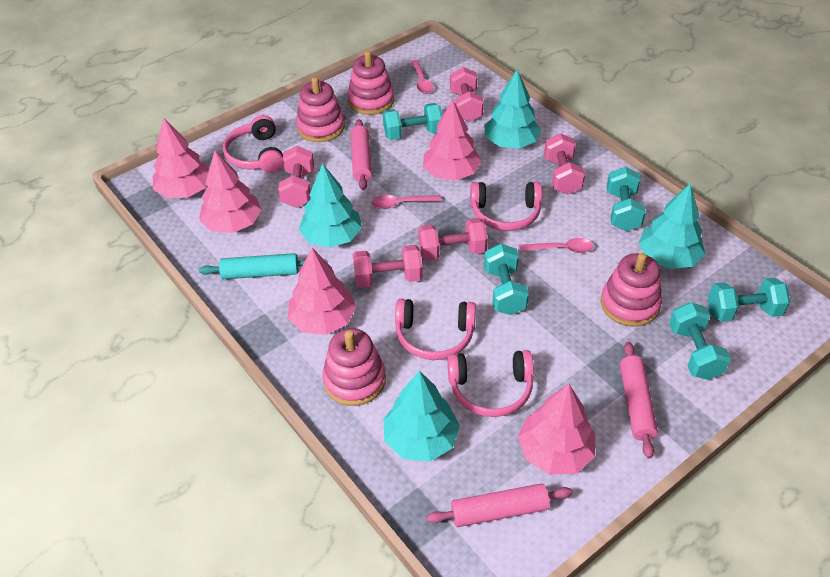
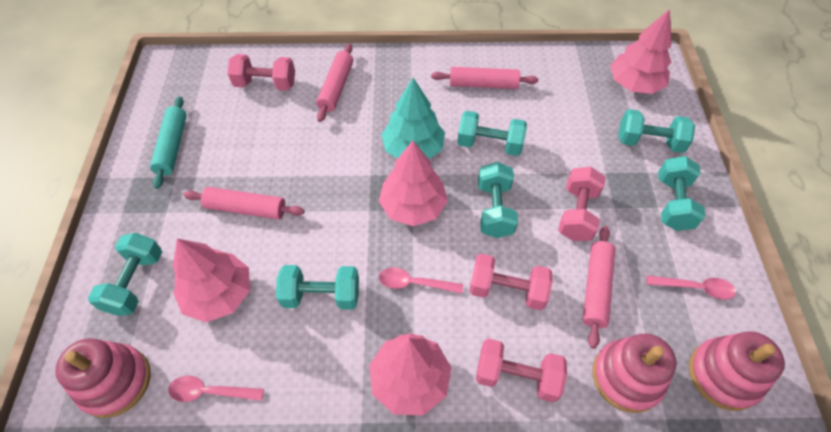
pink dumbbell: [278,146,314,208] [353,245,423,288] [418,218,488,261] [450,67,484,122] [544,133,585,194] = 5 -> [228,54,295,91] [469,254,553,310] [476,338,567,403] [558,167,606,241] = 4
pink headphones: [223,115,284,173] [395,299,476,360] [447,350,534,417] [470,182,542,231] = 4 -> none = 0
pink rolling pin: [350,119,372,190] [427,483,573,527] [620,342,658,459] = 3 -> [184,187,304,219] [316,44,353,122] [431,67,538,89] [583,226,615,349] = 4
pink stacking toy: [296,77,345,142] [322,328,386,406] [347,51,394,115] [601,253,662,327] = 4 -> [55,338,151,418] [593,333,676,413] [689,332,785,411] = 3
pink tree: [153,118,209,198] [199,151,262,233] [288,248,356,335] [423,99,481,180] [518,384,595,475] = 5 -> [173,239,250,322] [369,333,451,415] [379,140,448,226] [610,9,672,94] = 4
turquoise dumbbell: [383,103,443,140] [484,244,529,315] [607,167,646,231] [669,302,731,380] [708,278,790,322] = 5 -> [88,233,162,316] [276,265,359,310] [457,111,527,156] [478,162,518,238] [618,109,695,153] [658,156,706,231] = 6
turquoise tree: [299,164,362,248] [384,370,460,461] [484,69,541,148] [639,183,705,269] = 4 -> [381,78,445,159] = 1

